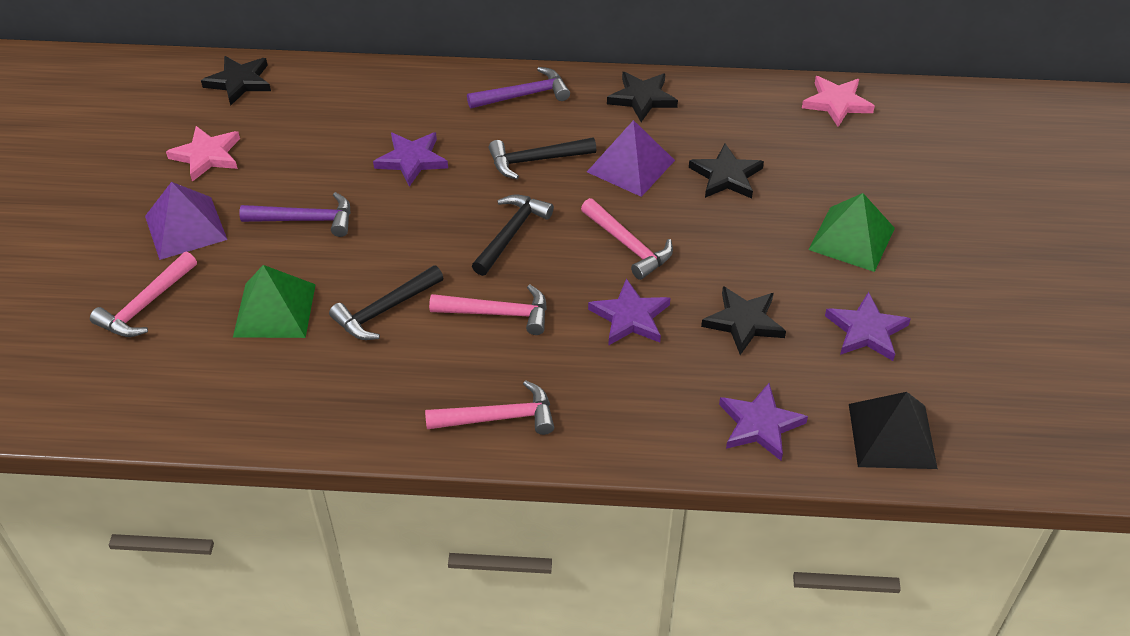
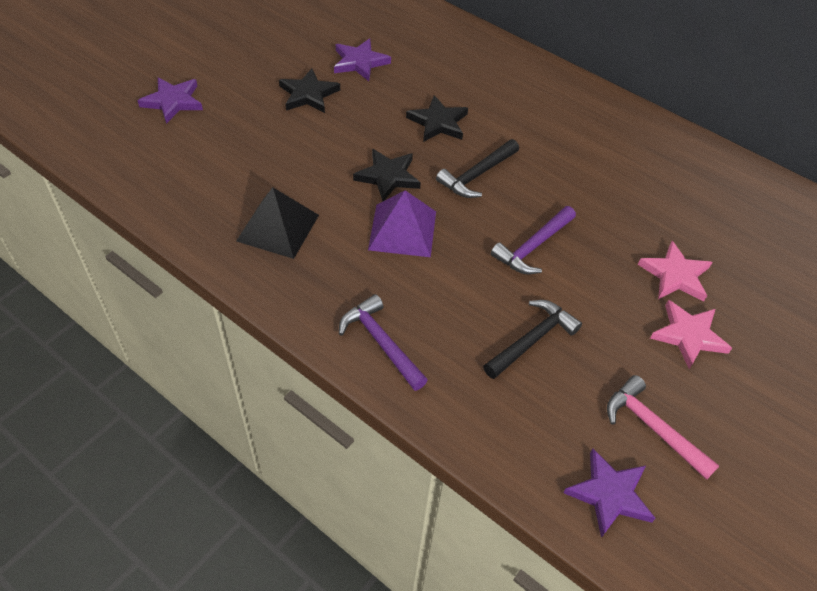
black hammer: [329,265,443,340] [472,195,554,276] [489,137,596,179] = 3 -> [436,139,519,198] [483,300,582,379] = 2
black star: [201,56,271,106] [607,72,678,122] [689,144,764,198] [701,286,786,355] = 4 -> [279,68,340,113] [353,149,421,201] [406,95,468,142] = 3
green pyramid: [233,265,316,338] [808,193,895,272] = 2 -> none = 0
pink hammer: [90,251,197,337] [425,380,554,435] [429,285,547,335] [581,198,673,280] = 4 -> [607,375,719,480] = 1
purple pyramid: [145,182,227,260] [587,120,675,197] = 2 -> [368,190,436,257] = 1
purple star: [373,132,448,187] [588,278,670,346] [719,383,808,461] [825,292,911,361] = 4 -> [137,77,203,124] [334,38,391,81] [564,448,655,538] = 3

